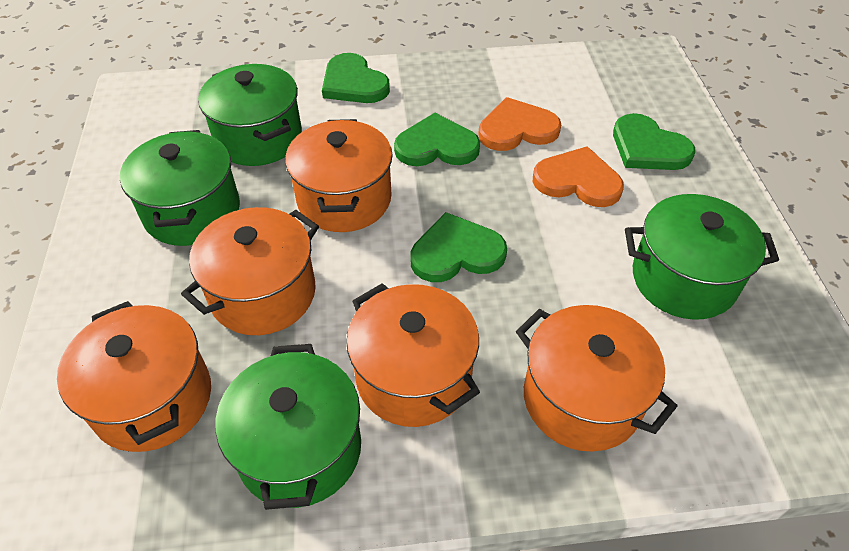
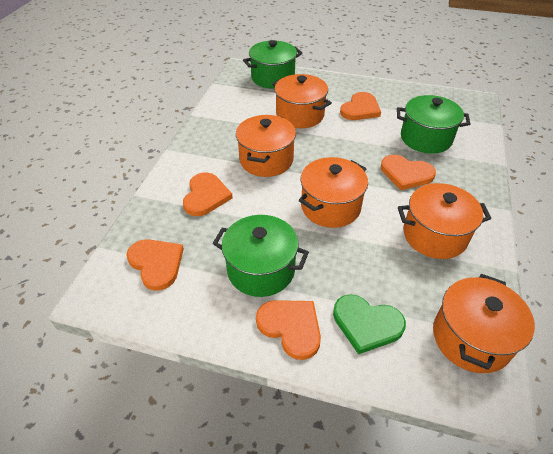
green heart: [322,53,390,103] [394,113,480,166] [410,212,507,282] [613,113,695,170] = 4 -> [333,294,406,354] = 1
green pot: [120,130,240,246] [198,64,302,166] [216,344,361,510] [625,194,779,320] = 4 -> [212,215,309,297] [243,40,302,89] [397,95,470,154] = 3
orange heart: [478,97,561,151] [533,146,624,207] = 2 -> [126,239,184,291] [183,172,233,216] [256,300,321,360] [340,92,381,120] [381,155,436,190] = 5

